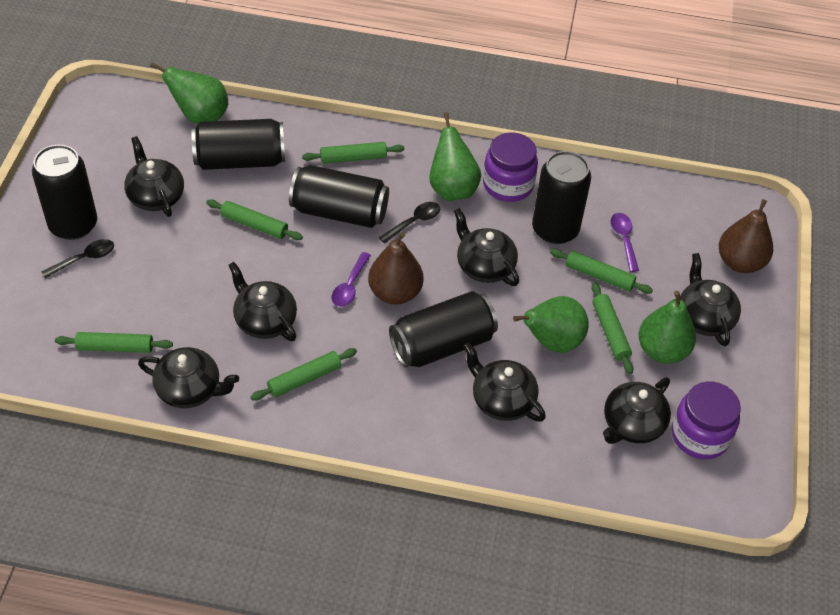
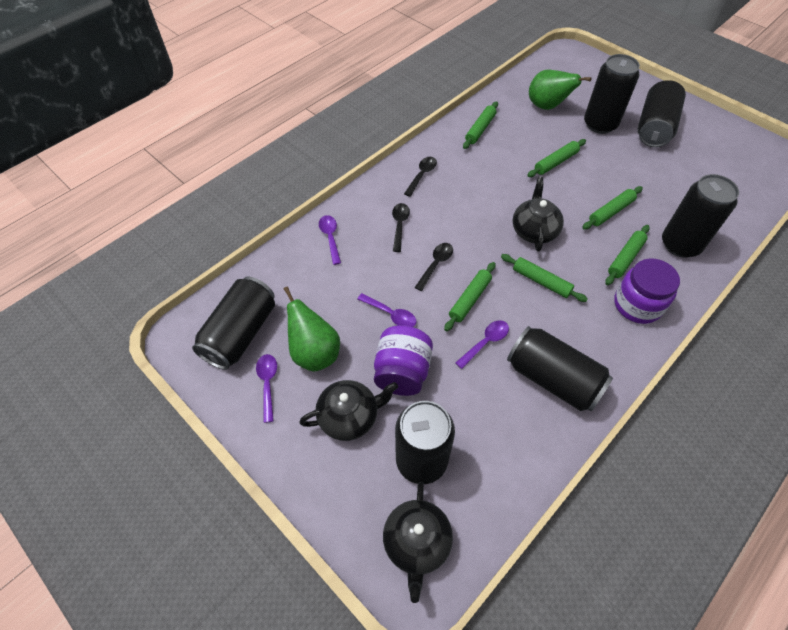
black can: [32,145,97,240] [191,119,285,170] [289,165,389,228] [389,291,498,368] [532,151,591,244] = 5 -> [192,277,275,370] [395,401,455,484] [507,326,613,411] [584,54,640,134] [637,80,686,147] [662,174,739,258] = 6
black spoon: [41,239,114,278] [379,202,440,243] = 2 -> [392,203,410,252] [404,157,437,197] [414,243,453,291] = 3
black teapot: [124,136,184,217] [138,347,239,408] [228,262,297,341] [454,208,519,286] [463,342,546,422] [603,378,671,444] [680,253,741,346] = 7 -> [299,380,398,441] [383,481,453,603] [512,177,564,252] = 3
brown pear: [368,232,424,305] [719,199,773,273] = 2 -> none = 0
green pear: [150,62,228,124] [429,112,481,201] [513,296,589,353] [639,291,696,364] = 4 -> [284,287,340,372] [529,70,591,110] = 2
purple spoon: [331,252,371,307] [611,213,639,272] = 2 -> [256,354,277,423] [319,215,341,265] [357,293,417,327] [455,320,509,369] = 4

